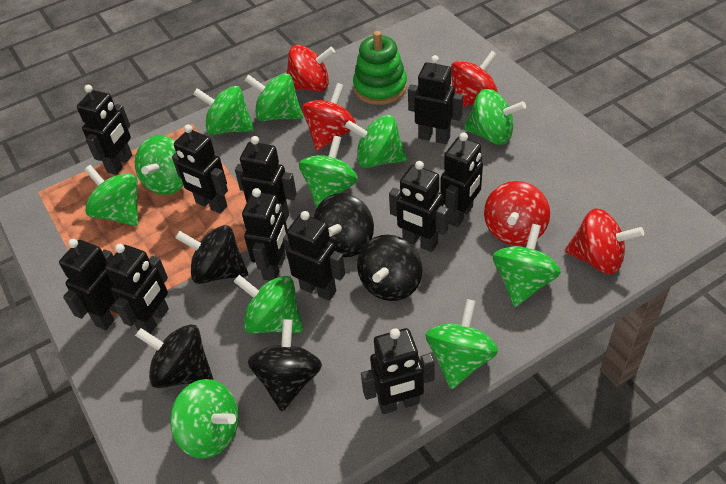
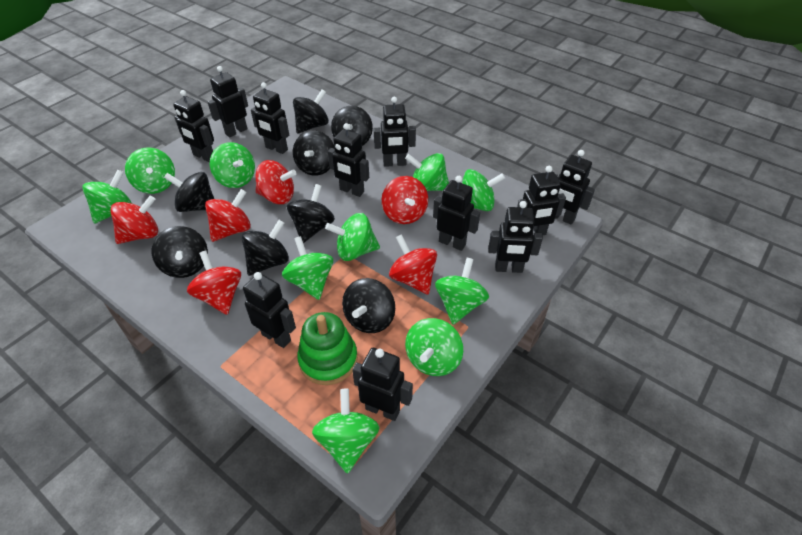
black spinning top: [135,325,213,388] [175,225,248,284] [248,319,322,411] [314,193,374,257] [357,235,422,301] = 5 -> [152,226,208,278] [164,172,214,212] [242,220,289,276] [287,184,335,243] [293,89,329,134] [293,131,334,176] [331,106,373,146] [342,278,395,333] = 8
green spinning top: [84,165,138,226] [135,136,184,195] [170,379,239,458] [193,86,254,135] [233,275,303,333] [244,73,303,121] [299,136,358,208] [345,115,407,168] [425,299,498,389] [463,89,526,145] [493,224,561,307] = 11 -> [82,170,132,224] [125,147,175,194] [210,142,255,188] [282,236,333,300] [312,389,380,474] [325,213,380,261] [405,153,449,191] [405,318,463,376] [435,258,489,325] [462,169,505,211] = 10
red spinning top: [286,45,335,92] [302,83,356,151] [451,51,498,107] [484,181,550,246] [565,208,644,274] = 5 -> [110,196,158,244] [187,251,241,315] [205,189,251,242] [255,160,296,204] [382,176,428,224] [389,234,437,295] = 6

